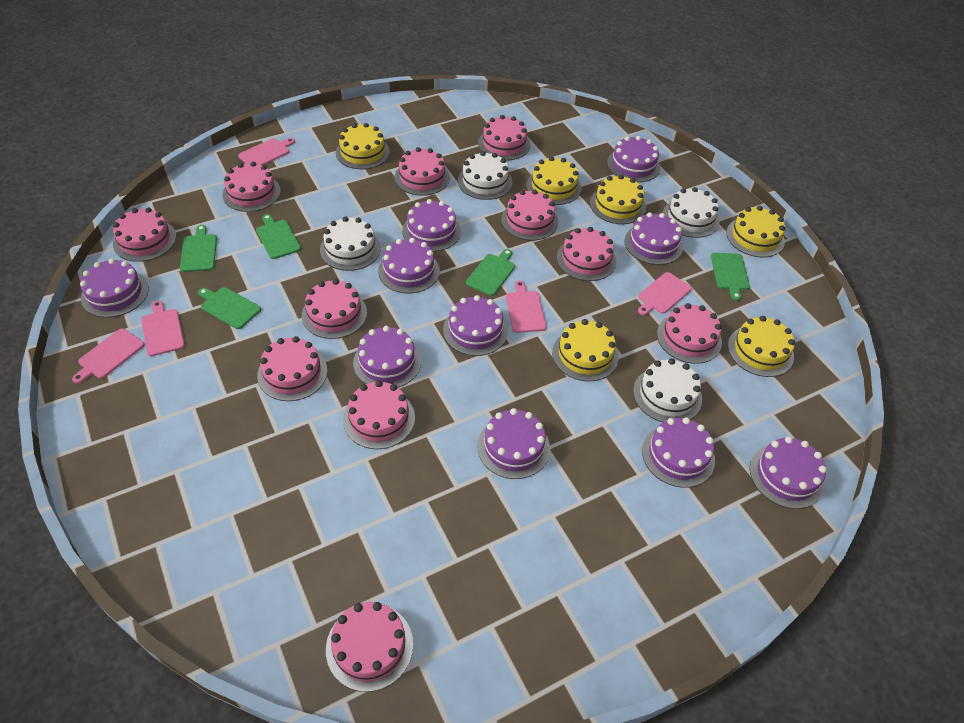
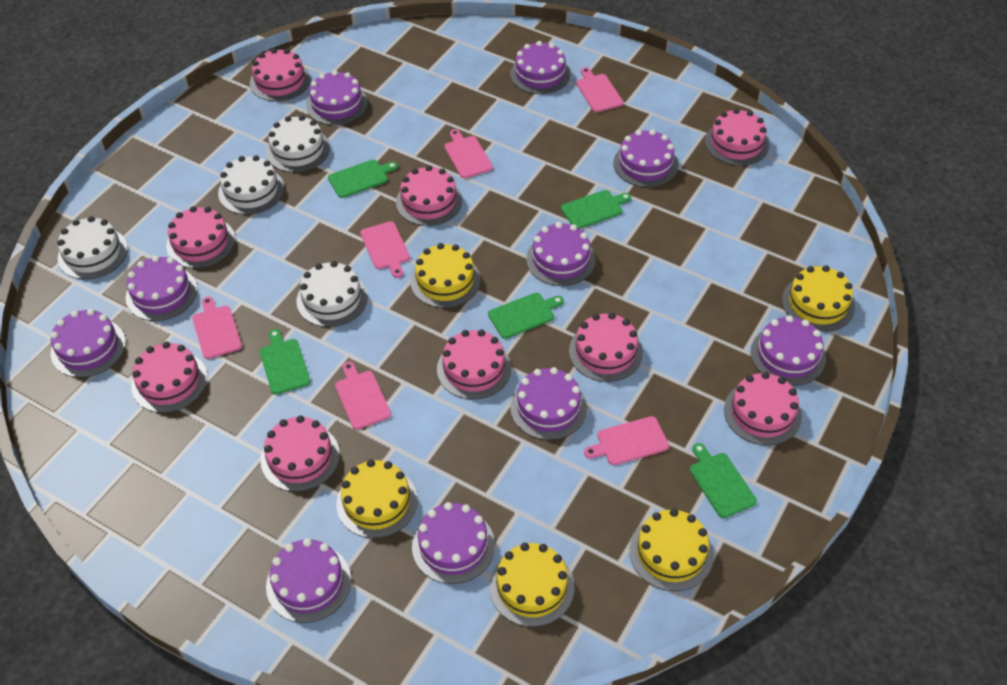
pink cake: [113,207,176,262] [222,162,281,212] [257,336,327,401] [302,279,367,339] [326,602,413,692] [343,380,415,449] [395,147,450,196] [478,115,530,161] [501,189,559,241] [557,227,616,281] [657,303,722,364] = 11 -> [131,342,207,413] [166,206,235,268] [250,48,310,101] [261,415,340,492] [396,165,462,226] [437,330,511,399] [569,313,643,382] [705,108,769,166] [724,372,802,446] = 9
pink cutting board: [72,328,144,384] [141,300,185,356] [238,138,295,165] [506,281,546,333] [638,272,692,315] = 5 -> [192,297,242,359] [335,362,391,430] [360,221,410,278] [444,129,493,178] [576,67,623,112] [584,416,669,465] = 6
yellow cake: [336,123,390,169] [527,156,581,205] [552,319,618,381] [590,175,646,224] [726,206,785,257] [728,316,795,377] = 6 -> [336,459,417,538] [410,243,480,308] [489,543,575,627] [630,509,714,591] [782,265,855,332] = 5

